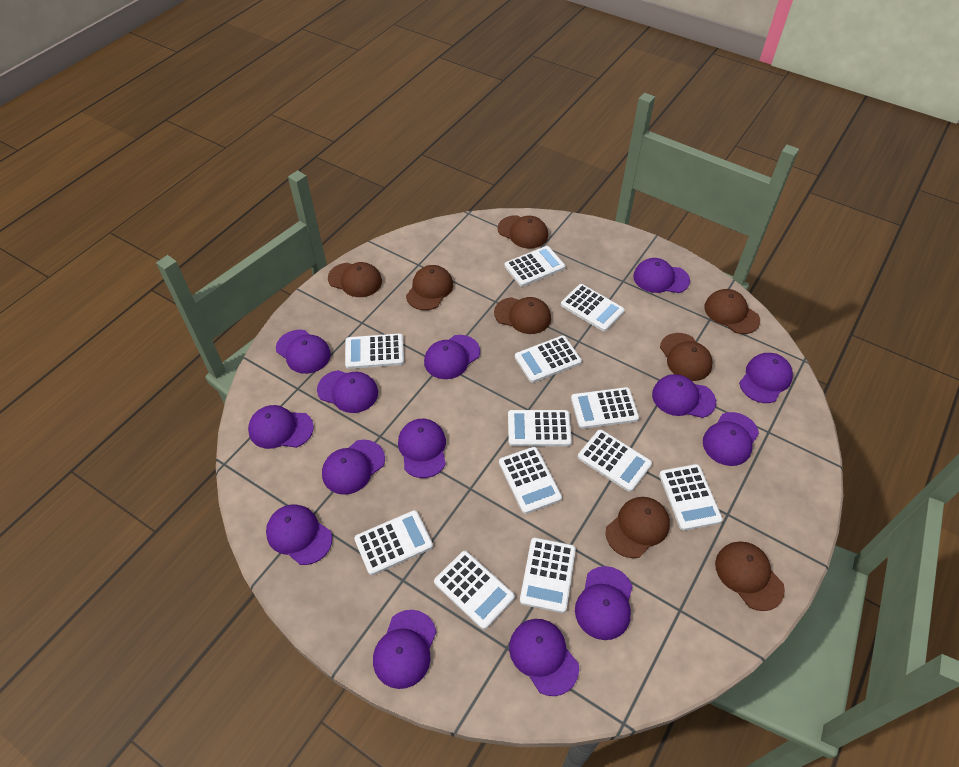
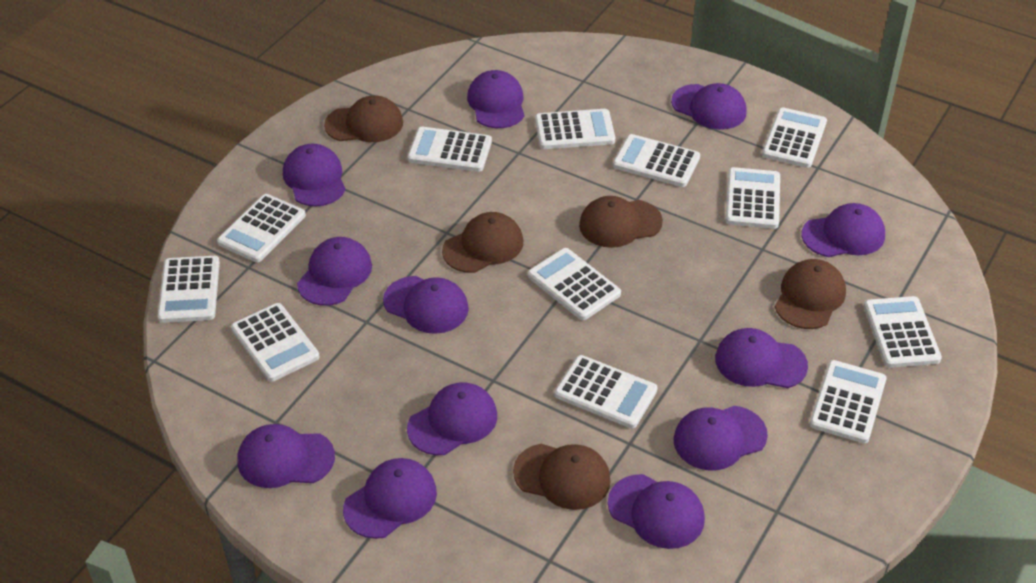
brown cap: [328,262,382,297] [406,265,453,310] [494,297,551,334] [498,215,548,249] [606,497,670,558] [660,333,713,381] [704,289,760,334] [715,542,785,611] = 8 -> [324,95,403,142] [442,212,523,273] [513,444,611,510] [579,196,663,248] [775,259,846,329] = 5
purple cap: [248,405,314,449] [266,505,332,565] [276,330,331,374] [317,370,378,413] [322,440,385,495] [373,610,436,689] [398,419,446,478] [424,335,480,379] [509,619,579,696] [575,566,633,640] [633,258,690,293] [652,374,716,418] [703,412,759,466] [739,353,793,403] = 14 -> [237,424,335,488] [283,144,346,207] [297,237,372,306] [343,458,437,539] [383,276,469,334] [407,382,497,455] [467,70,525,128] [608,474,705,549] [671,83,747,130] [674,406,768,470] [715,328,808,388] [801,203,885,257] = 12

